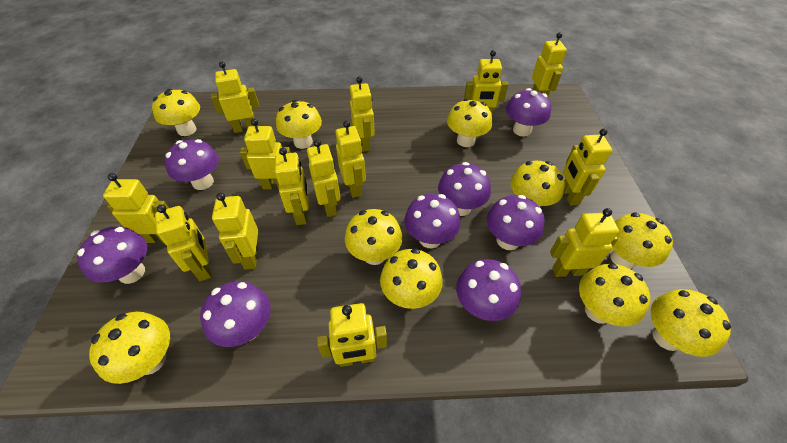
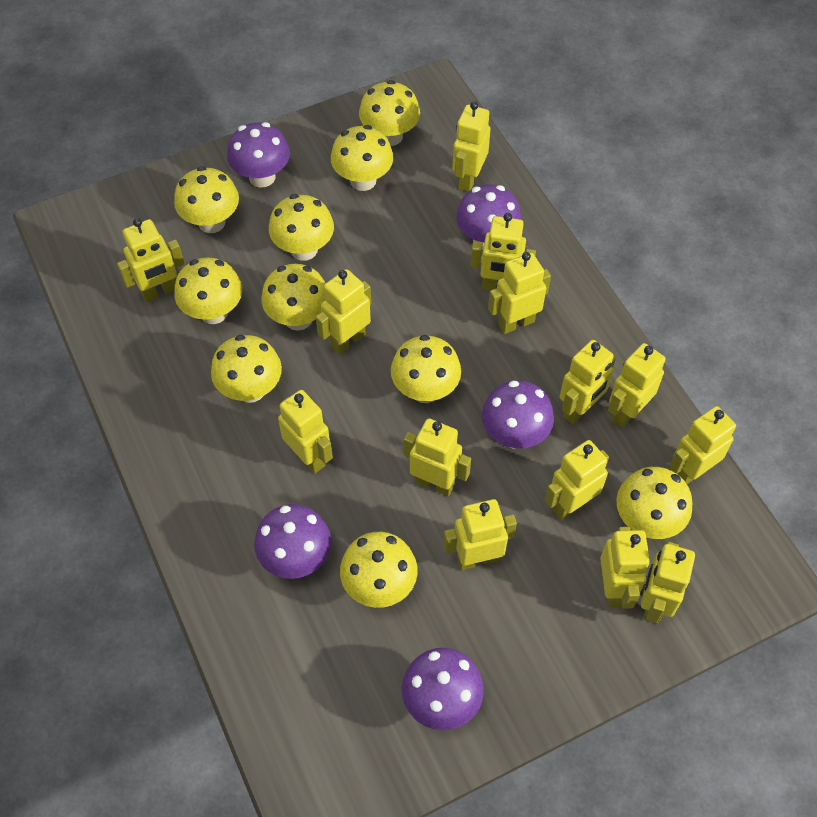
purple mushroom: [77,227,147,284] [164,139,219,190] [200,281,270,347] [405,194,460,248] [438,162,491,216] [456,259,521,321] [487,195,545,250] [506,88,551,137] = 8 -> [227,122,290,187] [254,504,331,579] [402,648,484,731] [456,184,521,250] [482,381,554,449] = 5

